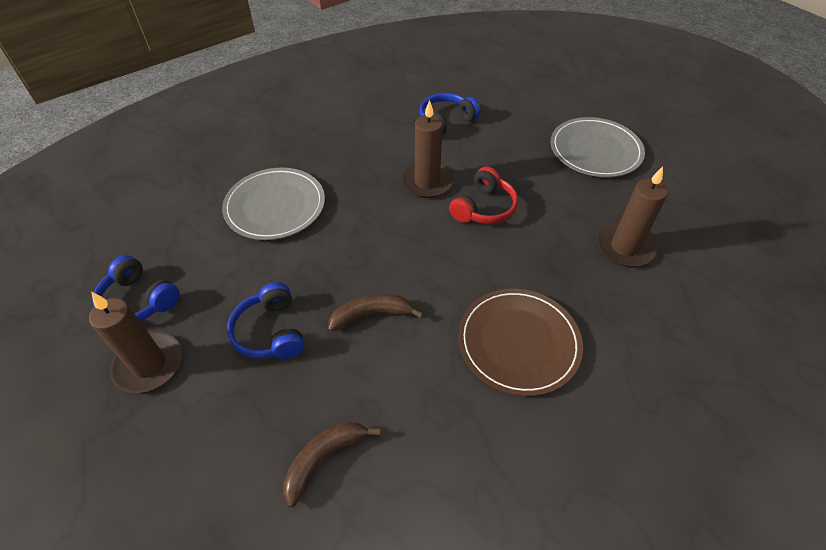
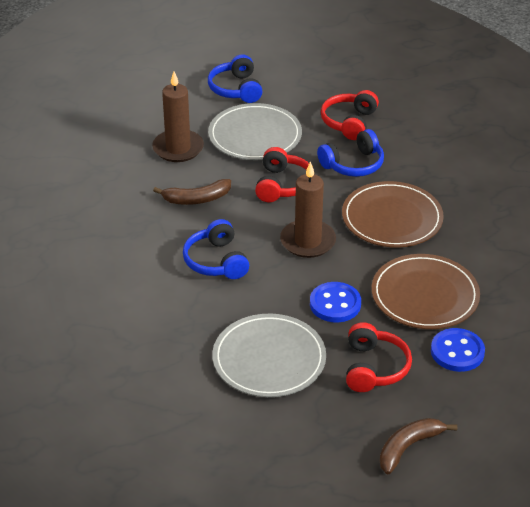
blue button: none = 0 -> [310,282,361,322] [431,328,485,372] = 2
brown candle: [89,292,182,393] [401,100,454,198] [597,166,668,267] = 3 -> [152,72,204,162] [280,161,336,258] = 2
brown plate: [458,289,583,396] = 1 -> [342,181,444,248] [371,254,480,329] = 2
red headphones: [449,166,518,224] = 1 -> [255,147,309,202] [321,90,379,140] [346,322,412,392] = 3

